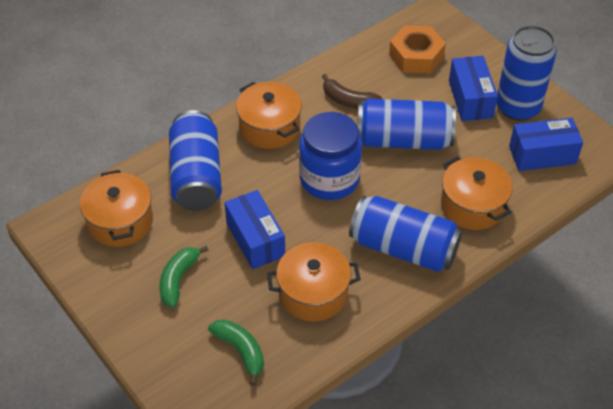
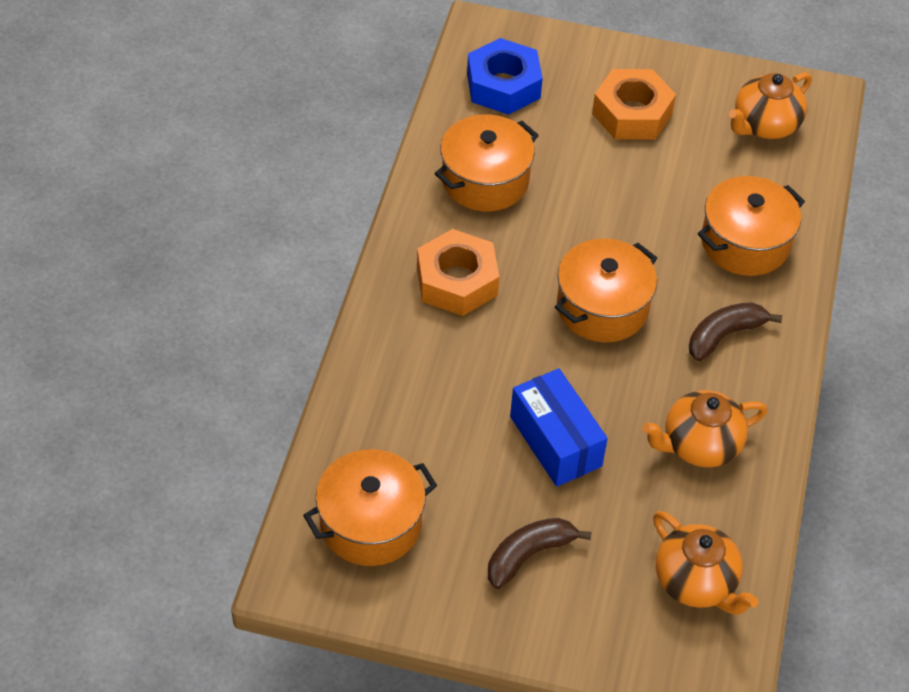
blue box: [224,190,285,269] [449,56,498,121] [509,118,583,171] = 3 -> [510,368,608,487] = 1
blue can: [169,110,222,211] [349,196,462,272] [357,99,456,150] [497,25,557,121] = 4 -> none = 0
blue jar: [299,112,362,200] = 1 -> none = 0
blue nut: none = 0 -> [467,38,543,115] = 1
brown banana: [322,74,382,109] = 1 -> [488,518,592,589] [689,302,782,361] = 2
green banana: [159,246,208,308] [208,319,264,386] = 2 -> none = 0
orange nut: [389,26,446,73] = 1 -> [417,229,499,316] [592,69,676,140] = 2
orange teapot: none = 0 -> [642,390,767,467] [653,511,758,615] [729,72,812,139] = 3

